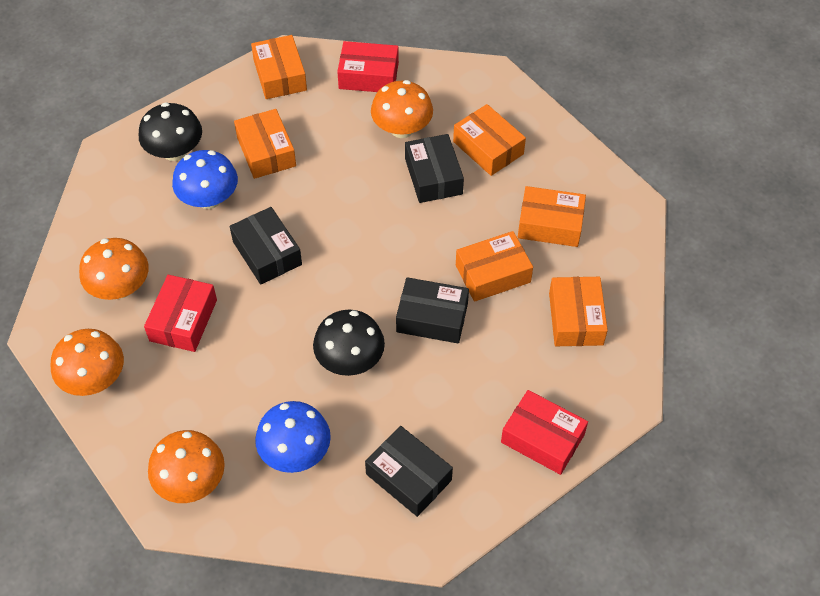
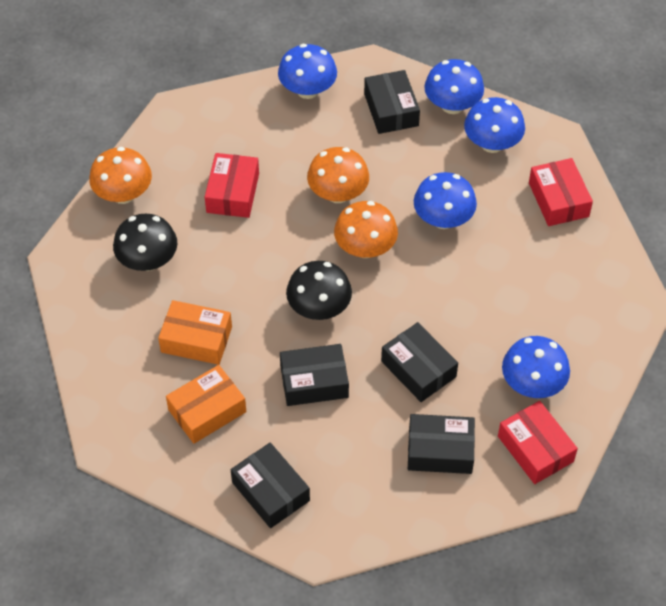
black box: [230,207,302,285] [365,426,453,517] [396,277,469,344] [405,134,464,203] = 4 -> [231,442,310,528] [280,344,349,406] [364,70,420,134] [381,322,458,402] [408,414,475,474] = 5
blue mushroom: [172,150,238,209] [255,401,331,473] = 2 -> [278,44,337,99] [414,172,477,229] [424,59,484,114] [464,97,525,153] [502,336,570,398] = 5
orange box: [234,109,296,179] [251,35,307,99] [453,104,526,176] [456,231,533,302] [518,186,586,247] [549,277,608,346] = 6 -> [158,300,232,365] [166,365,246,444] = 2
orange mushroom: [51,329,124,396] [79,238,149,300] [148,430,225,503] [371,80,433,138] = 4 -> [89,147,152,204] [307,147,369,203] [334,201,398,258] = 3

